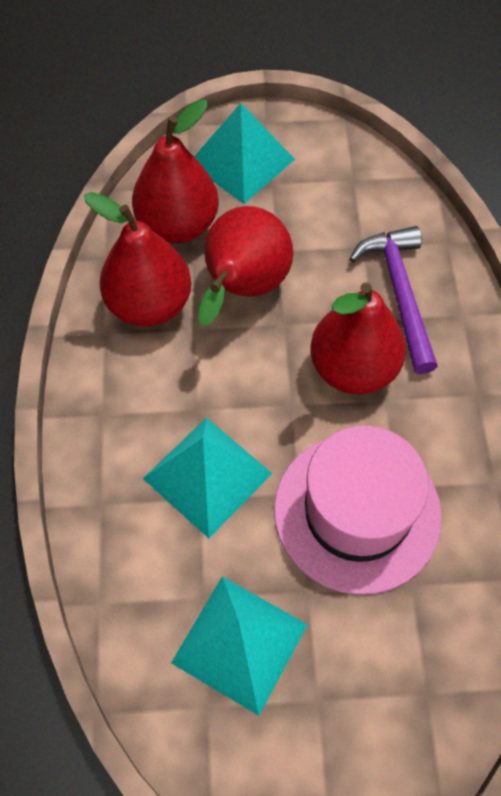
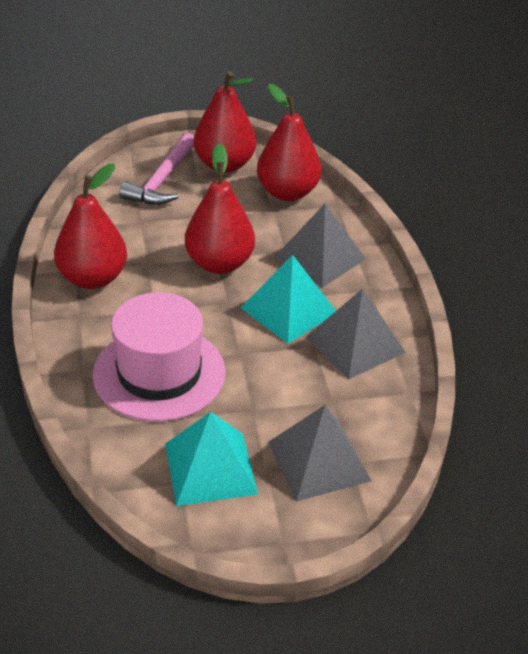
grey pyramid: none = 0 -> [268,405,372,502] [275,204,366,288] [306,289,406,379] = 3
pink hammer: none = 0 -> [119,133,194,205] = 1
purple hammer: [350,226,438,374] = 1 -> none = 0
turquoise pyramid: [143,417,272,538] [171,576,308,716] [194,103,295,204] = 3 -> [165,412,258,506] [241,255,336,344] = 2

